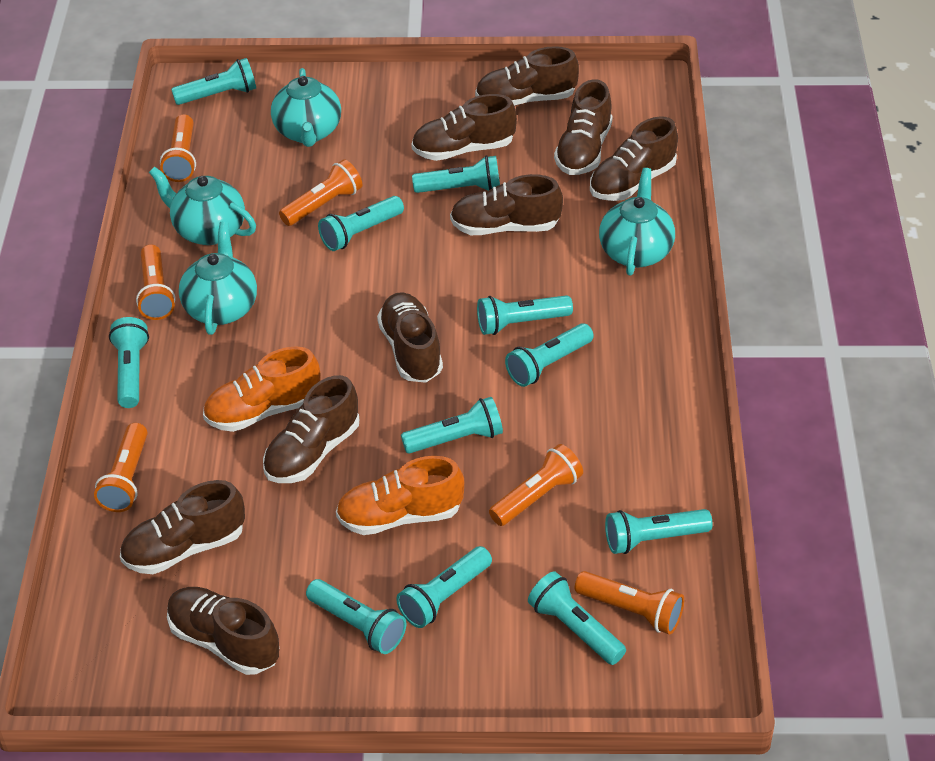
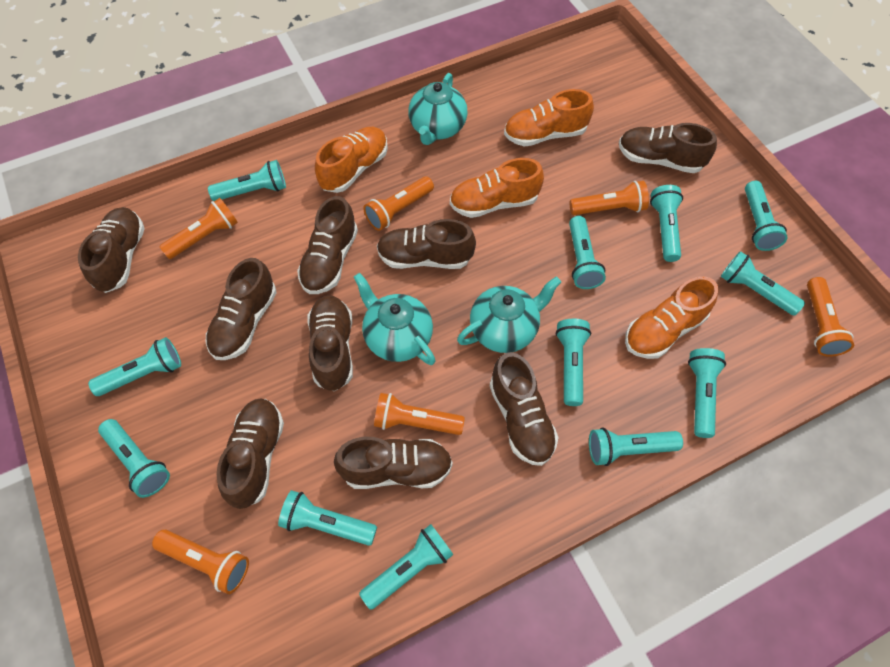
orange shoe: [203,346,320,432] [336,456,464,535] = 2 -> [315,127,388,193] [450,158,544,218] [504,89,594,147] [625,276,719,359] = 4
turquoise flashlight: [109,317,149,408] [171,58,256,105] [306,579,406,654] [318,196,404,251] [396,546,492,628] [401,397,503,454] [412,155,500,193] [477,295,573,335] [505,323,594,387] [528,571,626,665] [605,509,713,554] = 11 -> [88,337,181,396] [98,419,170,498] [208,160,286,201] [278,490,377,546] [359,524,454,610] [556,319,591,406] [569,216,606,289] [589,428,683,466] [650,185,683,262] [688,348,726,438] [721,251,805,316] [745,181,788,251] = 12
turquoise teapot: [149,166,256,245] [179,222,257,335] [271,68,341,147] [599,168,675,276] = 4 -> [354,273,436,365] [408,73,468,145] [457,276,561,353] = 3

